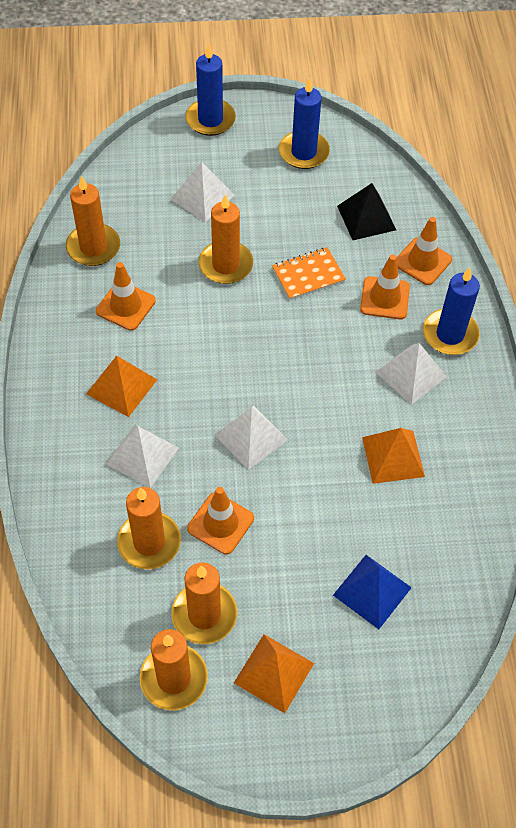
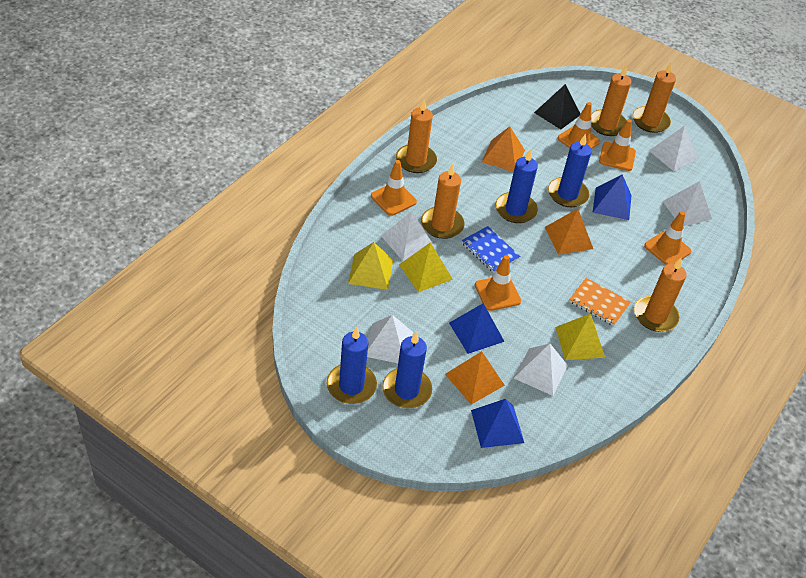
blue candle: [185,44,236,136] [279,78,330,169] [423,267,480,355] = 3 -> [327,327,377,404] [382,332,432,408] [495,149,538,223] [548,134,592,207] = 4
blue notebook: none = 0 -> [462,226,520,273] = 1
blue pyramid: [333,555,412,629] = 1 -> [449,303,505,354] [471,399,524,448] [593,175,632,220] = 3
orange traffic cone: [96,262,156,331] [187,487,254,555] [360,254,410,319] [397,217,452,285] = 4 -> [371,160,417,216] [475,255,521,311] [557,102,600,149] [599,119,636,171] [644,211,691,265] = 5
white pyramid: [106,425,179,488] [171,162,235,222] [214,406,288,470] [376,343,447,405] = 4 -> [367,315,413,363] [381,211,435,261] [514,344,568,396] [649,126,697,171] [662,181,712,226] = 5
yellow pyramid: none = 0 -> [348,242,393,290] [399,242,453,292] [555,314,605,360] = 3

